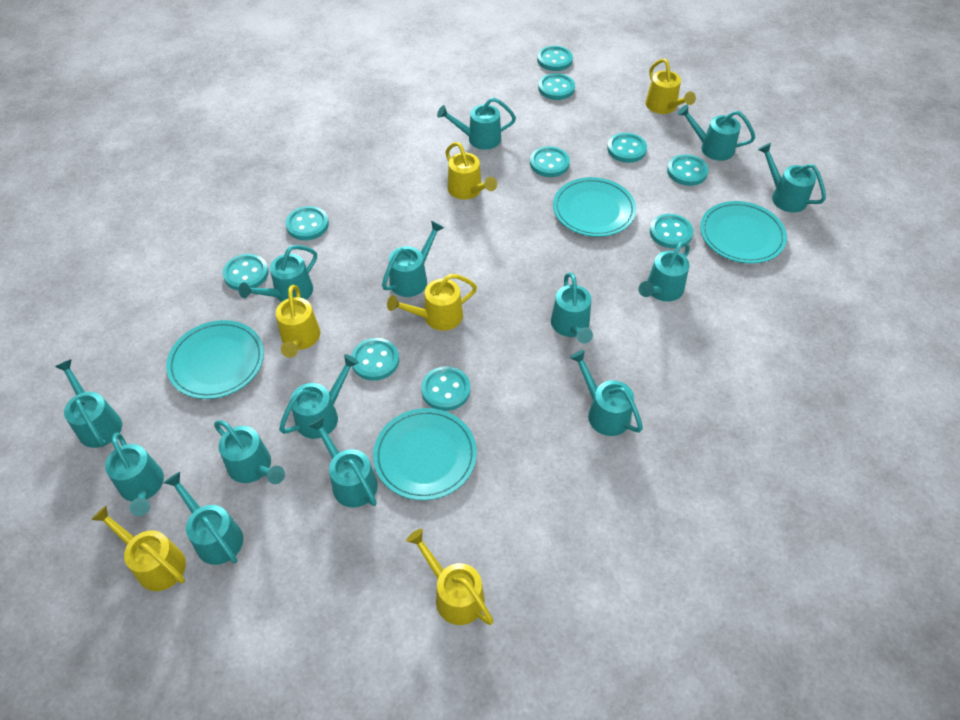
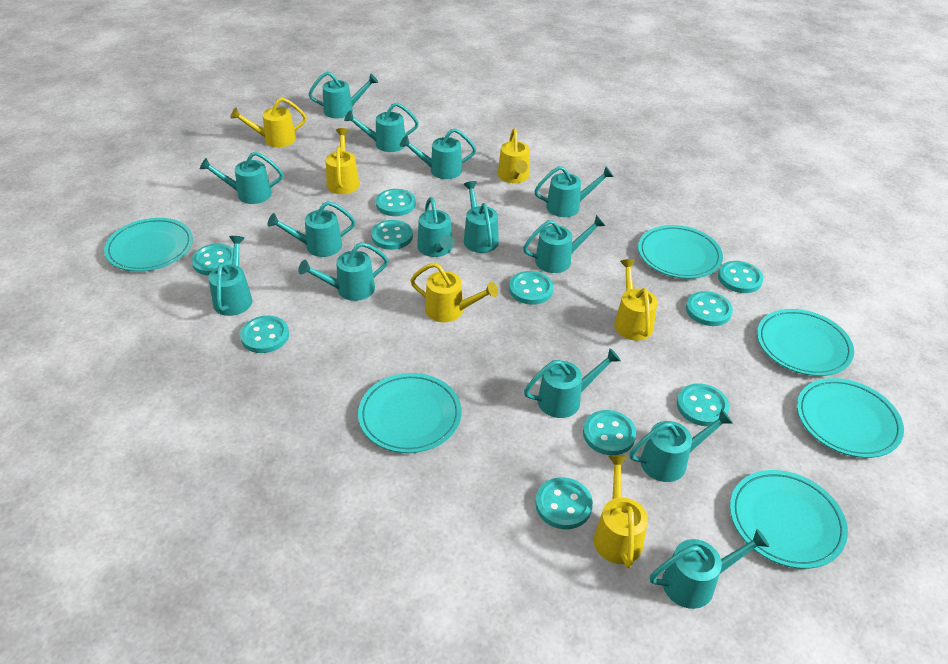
turquoise plate: [166,320,264,399] [373,408,477,500] [553,177,636,237] [700,201,787,264] = 4 -> [104,218,193,272] [358,373,462,453] [638,225,723,279] [730,470,848,569] [757,309,854,376] [797,378,904,458] = 6

